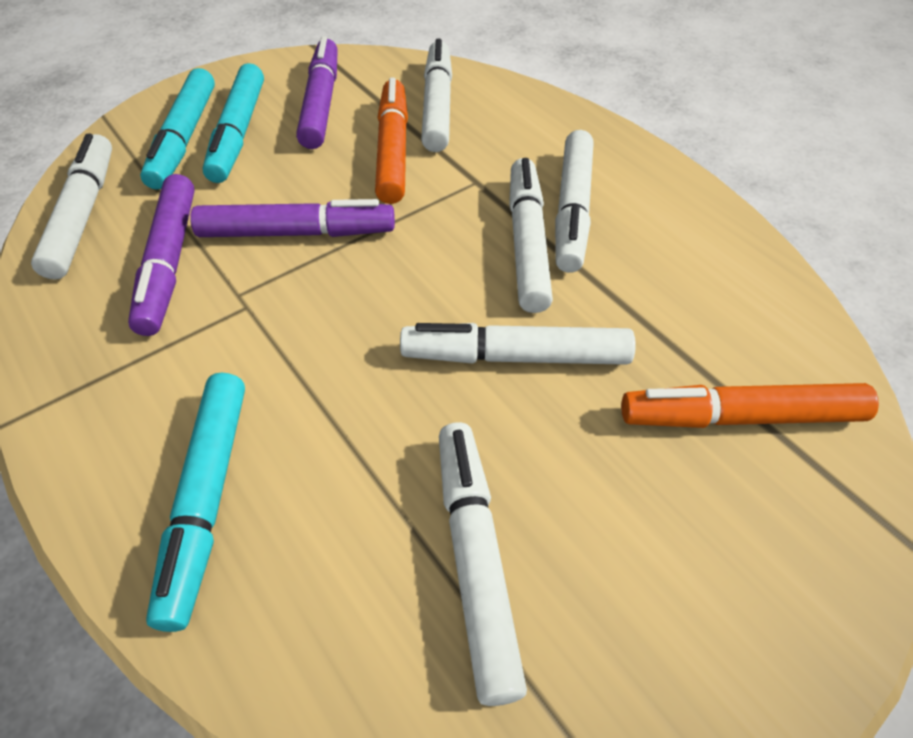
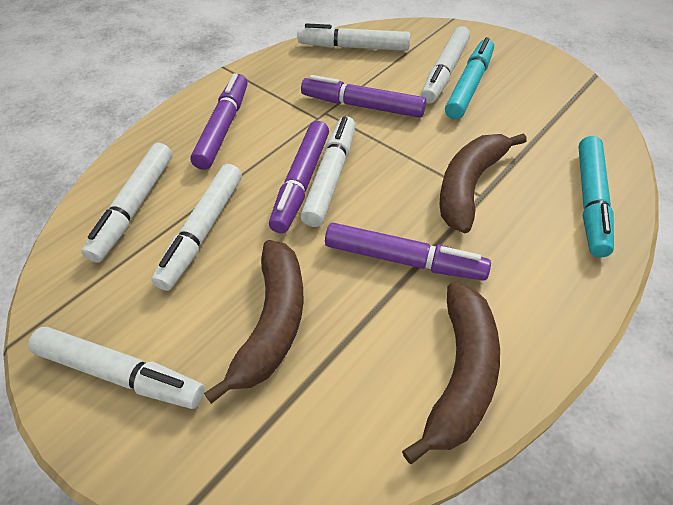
brown banana: none = 0 -> [204,240,303,404] [402,282,500,464] [440,133,527,233] = 3
orange marker: [375,78,408,204] [621,383,879,428] = 2 -> none = 0
purple marker: [128,174,195,336] [190,199,395,237] [296,36,338,149] = 3 -> [190,73,248,170] [269,121,329,233] [301,75,426,118] [325,223,491,281] = 4
turquoise marker: [140,68,215,190] [146,373,245,632] [203,63,264,183] = 3 -> [445,37,494,119] [578,136,614,257] = 2

